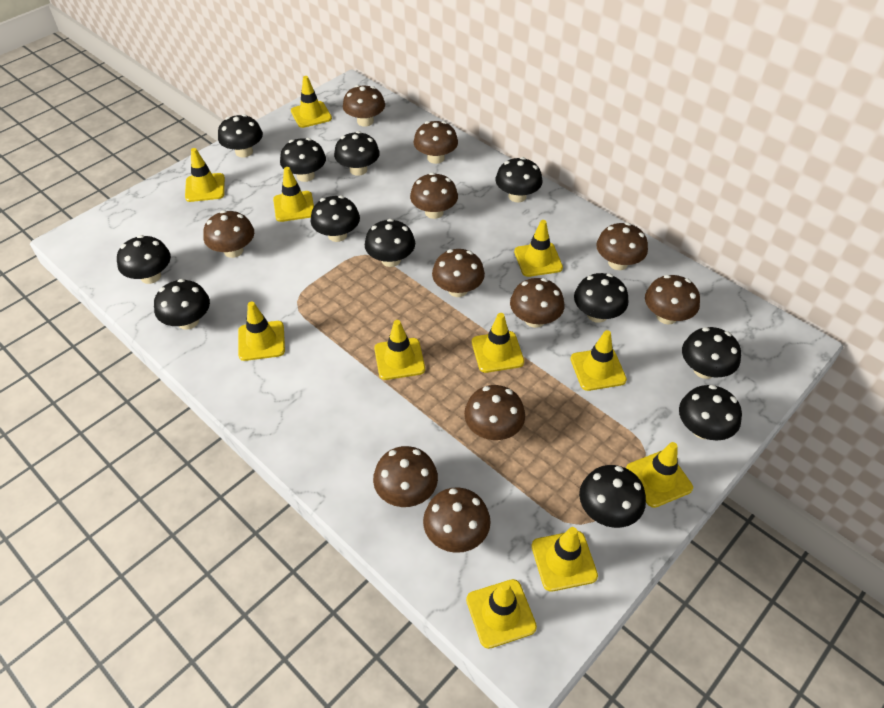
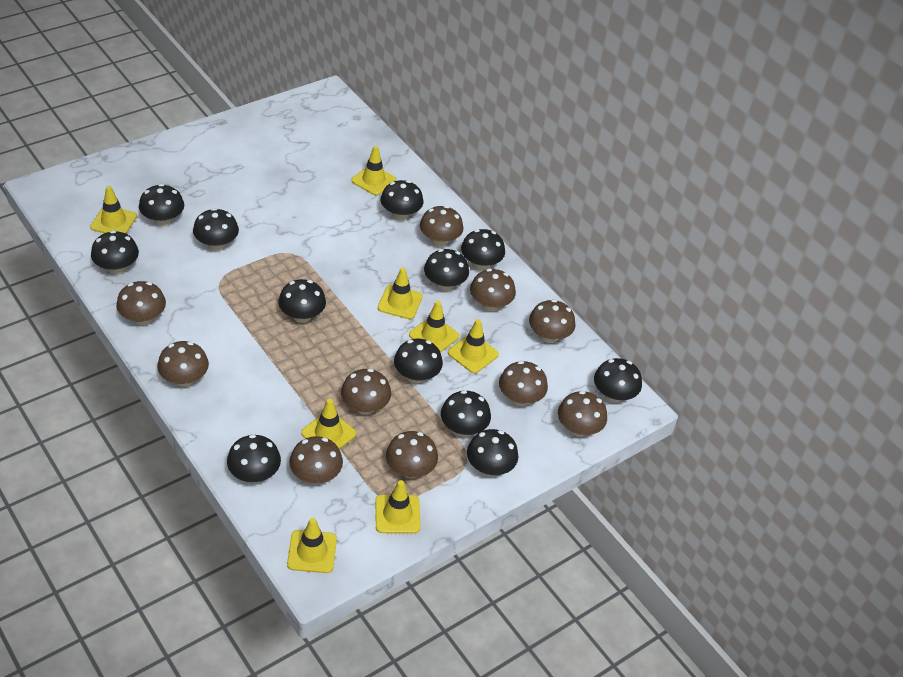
brown mushroom: [203,210,254,258] [343,85,385,127] [373,446,438,507] [410,172,458,219] [414,121,458,164] [423,487,491,553] [432,249,485,297] [464,385,525,440] [510,278,564,328] [596,222,648,270] [645,275,700,325] = 11 -> [116,281,166,325] [157,341,209,387] [289,436,343,484] [341,369,391,415] [386,431,438,478] [420,206,463,247] [470,269,516,311] [499,361,548,406] [529,299,575,343] [558,391,607,437] = 10
yellow traffic cone: [185,148,225,202] [238,302,285,361] [273,167,314,222] [291,76,332,128] [374,320,425,380] [466,579,537,649] [472,313,524,373] [514,220,563,277] [531,527,598,592] [570,330,627,391] [626,442,693,508] = 11 -> [90,186,137,234] [287,518,337,573] [301,399,356,449] [351,146,396,195] [375,480,421,533] [378,267,423,319] [409,301,459,352] [448,319,499,373] = 8

